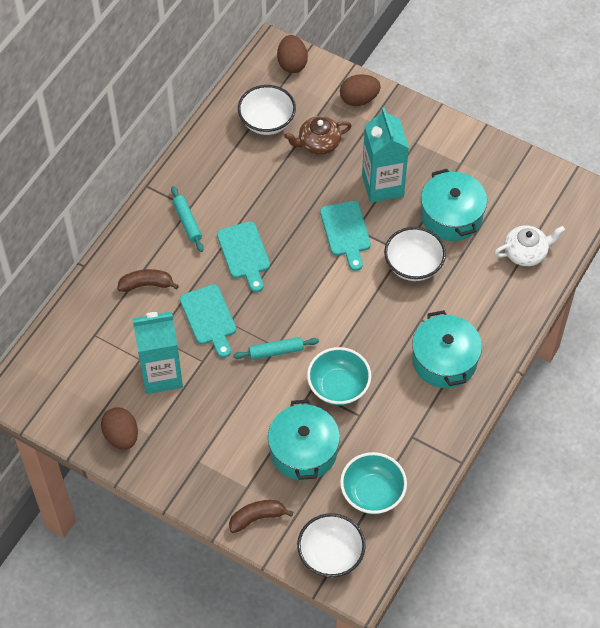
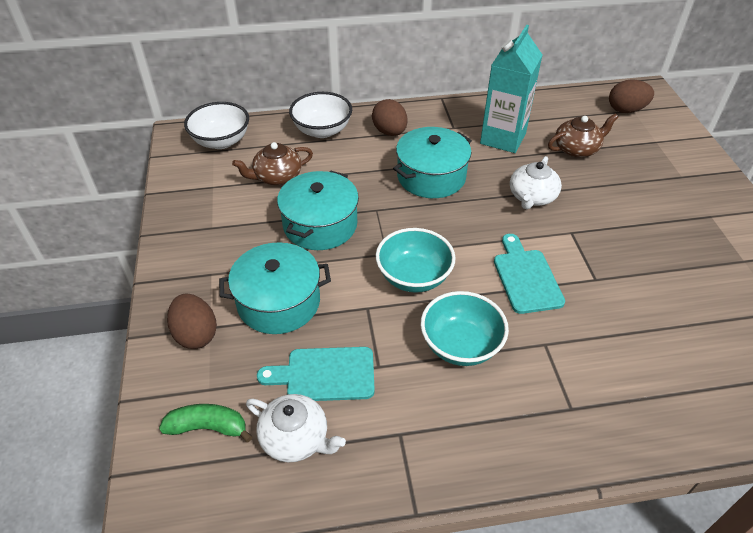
brown banana: [117,269,179,292] [229,500,293,533] = 2 -> none = 0
brown teapot: [284,116,352,155] = 1 -> [232,142,313,185] [548,114,618,158] = 2
green banana: none = 0 -> [159,404,253,442] = 1
turquoise carton: [132,312,183,394] [362,108,409,203] = 2 -> [480,25,542,153] = 1
turquoise cutting board: [180,284,236,358] [217,221,270,292] [320,201,371,271] = 3 -> [257,347,375,401] [494,234,565,314] = 2
turquoise rolling pin: [171,186,204,252] [233,337,319,360] = 2 -> none = 0
white bowl: [238,85,296,135] [297,513,366,577] [384,227,446,281] = 3 -> [184,102,249,149] [289,92,352,138] = 2
white teapot: [494,225,565,266] = 1 -> [246,394,346,462] [510,156,562,209] = 2

